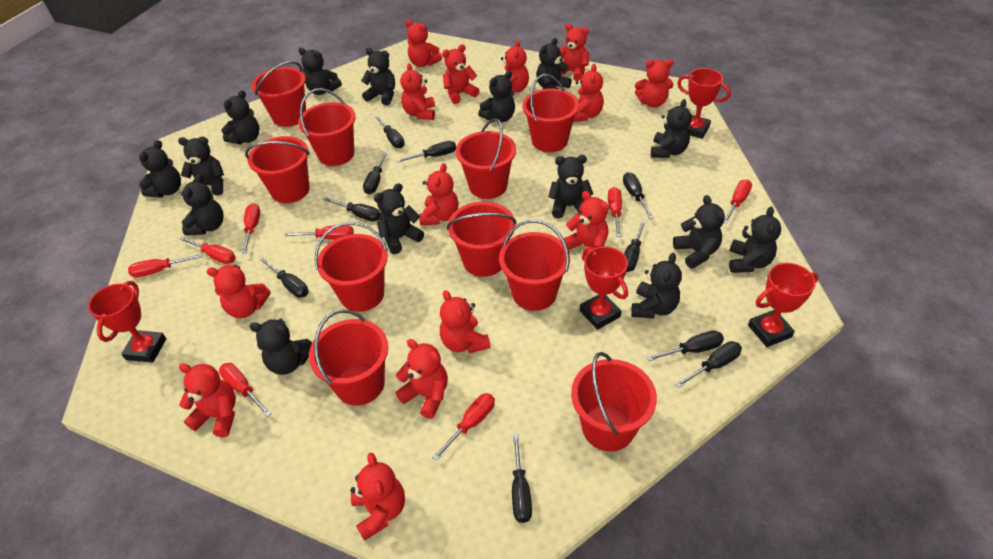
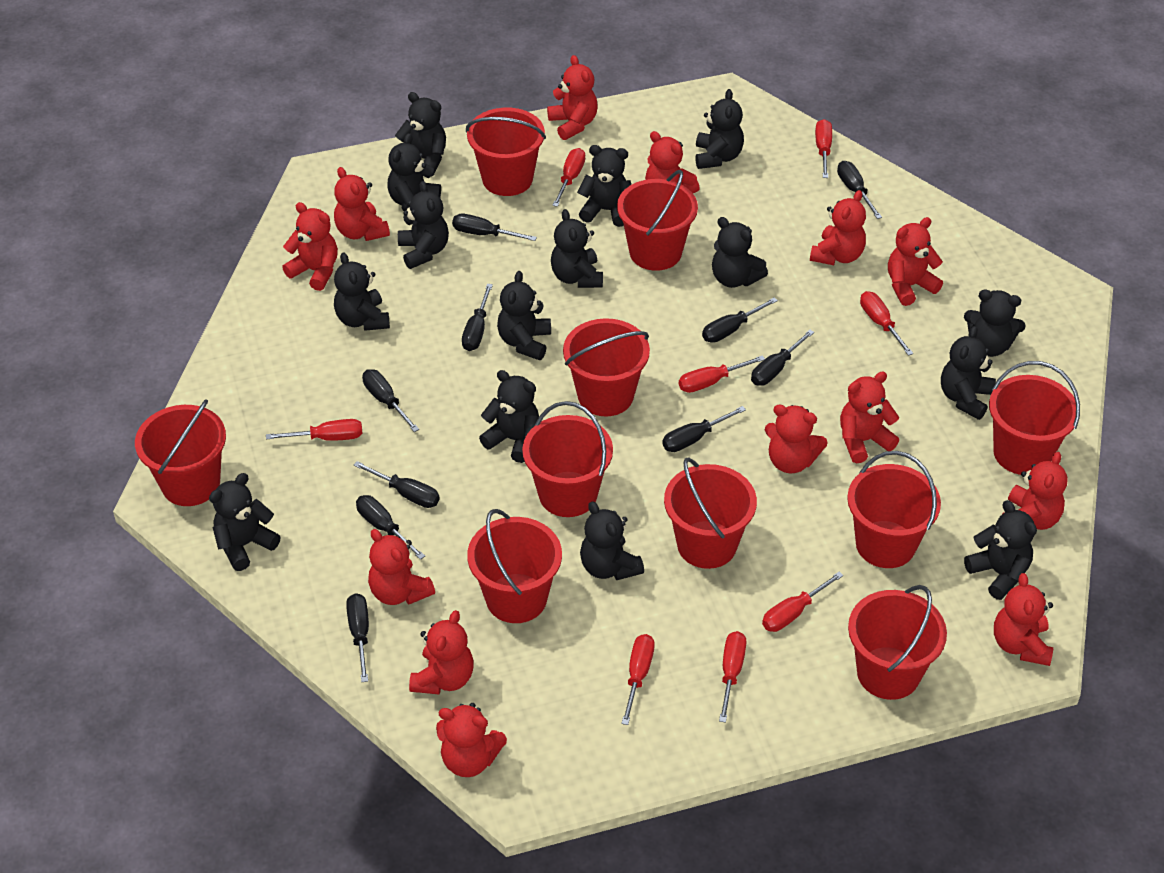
red teddy bear: [179,363,236,437] [206,265,270,318] [350,452,405,541] [395,339,448,419] [400,63,435,120] [406,20,442,67] [419,163,459,225] [440,290,491,353] [442,44,480,104] [501,40,529,95] [560,24,589,81] [563,191,609,261] [573,64,604,122] [635,59,674,108] = 14 -> [282,202,338,291] [334,167,390,241] [368,529,435,605] [409,610,474,694] [436,703,507,777] [547,55,598,140] [645,131,700,193] [765,404,828,473] [810,190,866,265] [840,371,899,463] [888,217,943,306] [994,573,1053,666] [1003,452,1068,530] = 13
red trophy: [88,281,167,363] [580,246,628,330] [677,68,731,139] [748,263,818,347] = 4 -> none = 0

